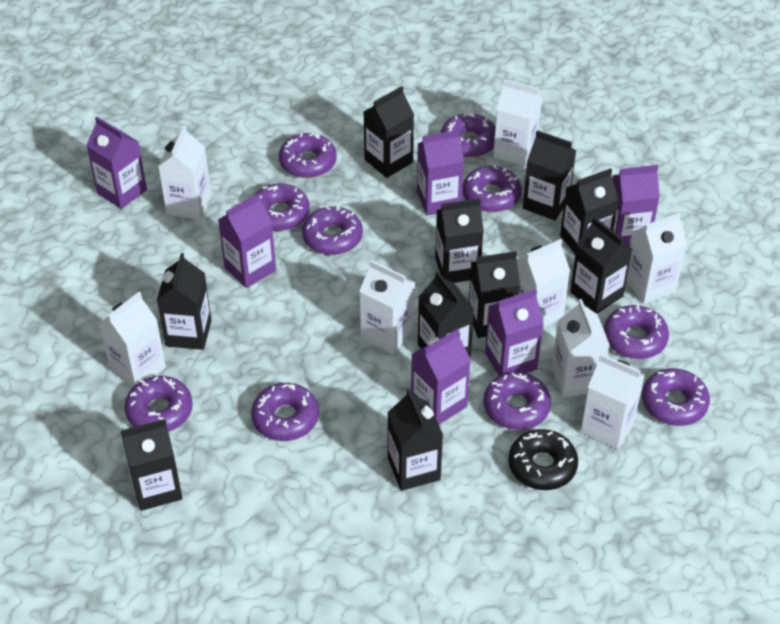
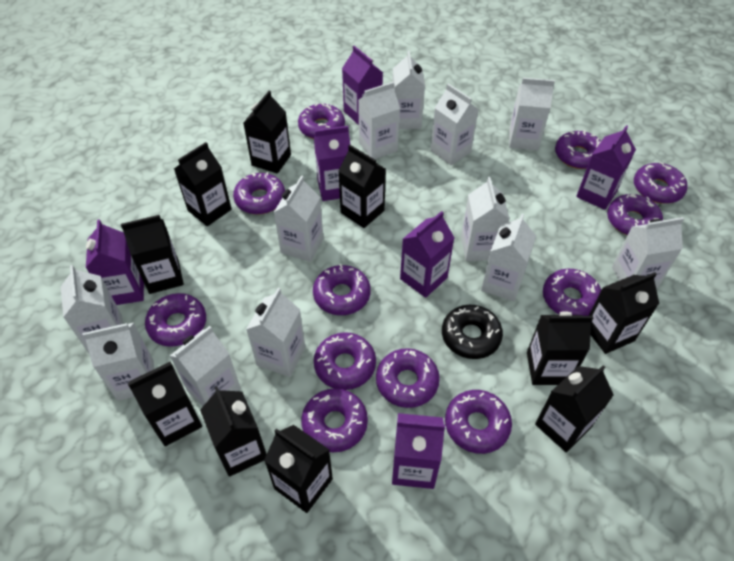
purple donut: [124,376,193,432] [251,383,319,441] [255,183,310,231] [279,133,337,178] [302,206,363,255] [441,113,495,158] [462,165,522,212] [483,372,551,430] [604,304,669,359] [642,368,710,426] = 10 -> [145,293,206,347] [233,172,285,215] [298,103,345,139] [301,388,368,452] [313,264,371,315] [314,332,376,390] [376,348,440,408] [445,390,512,454] [543,269,601,316] [555,130,601,169] [607,194,663,235] [634,162,688,204] = 12
white carton: [99,292,166,388] [158,126,211,220] [359,260,415,354] [493,79,542,167] [517,239,570,328] [552,299,610,398] [581,354,645,449] [626,213,687,304] = 8 -> [61,265,123,353] [82,323,154,401] [170,326,241,406] [246,288,305,377] [273,175,323,262] [358,82,400,159] [392,51,425,129] [431,84,479,165] [461,177,510,261] [481,214,536,301] [509,78,555,151] [612,217,684,288] = 12

